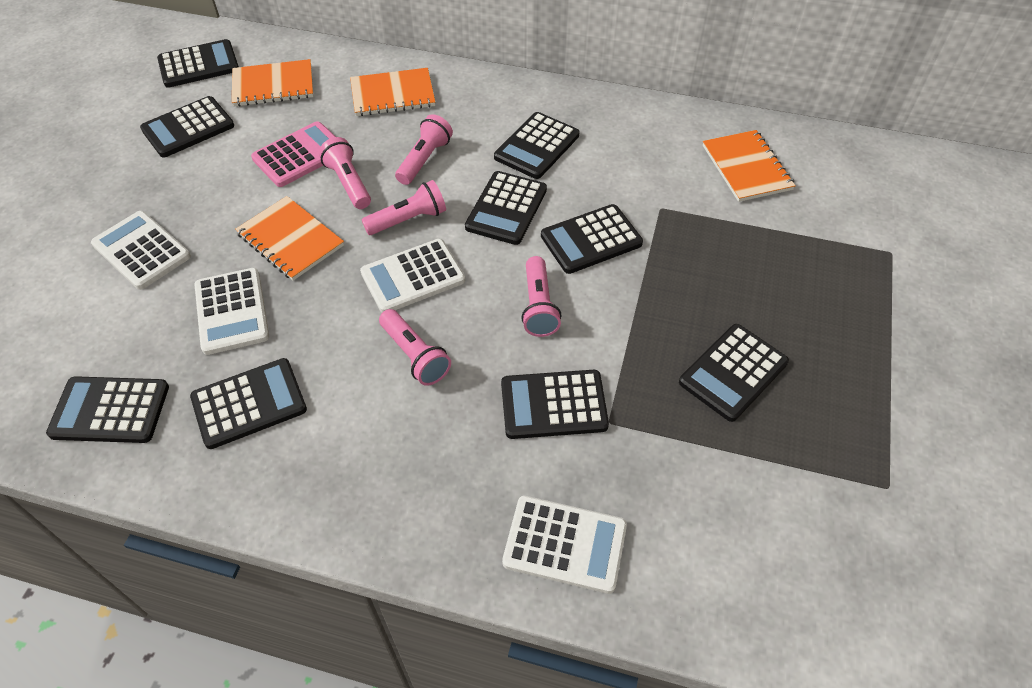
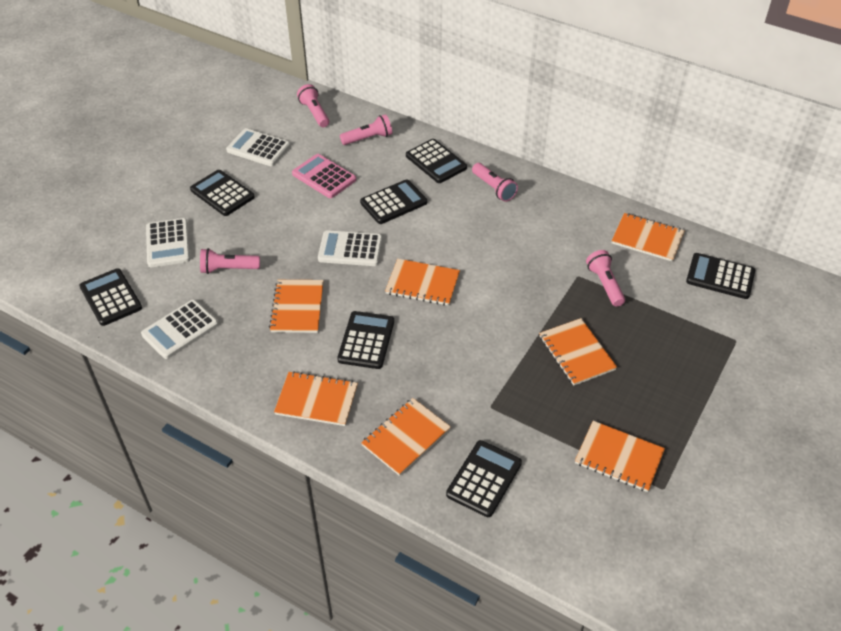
black calculator: [46,376,169,443] [140,96,234,157] [157,39,239,88] [190,358,307,449] [465,171,547,245] [494,112,579,179] [501,370,609,439] [541,204,643,274] [679,324,789,422] = 9 -> [79,268,142,326] [190,170,255,216] [337,311,394,369] [360,179,427,224] [406,139,467,183] [446,440,522,517] [686,253,755,299] = 7
orange notebook: [232,59,314,107] [235,196,344,281] [350,68,435,116] [703,130,796,202] = 4 -> [269,280,324,333] [274,371,358,426] [361,398,451,476] [385,259,460,306] [539,318,617,386] [575,421,665,492] [612,213,685,262] = 7

